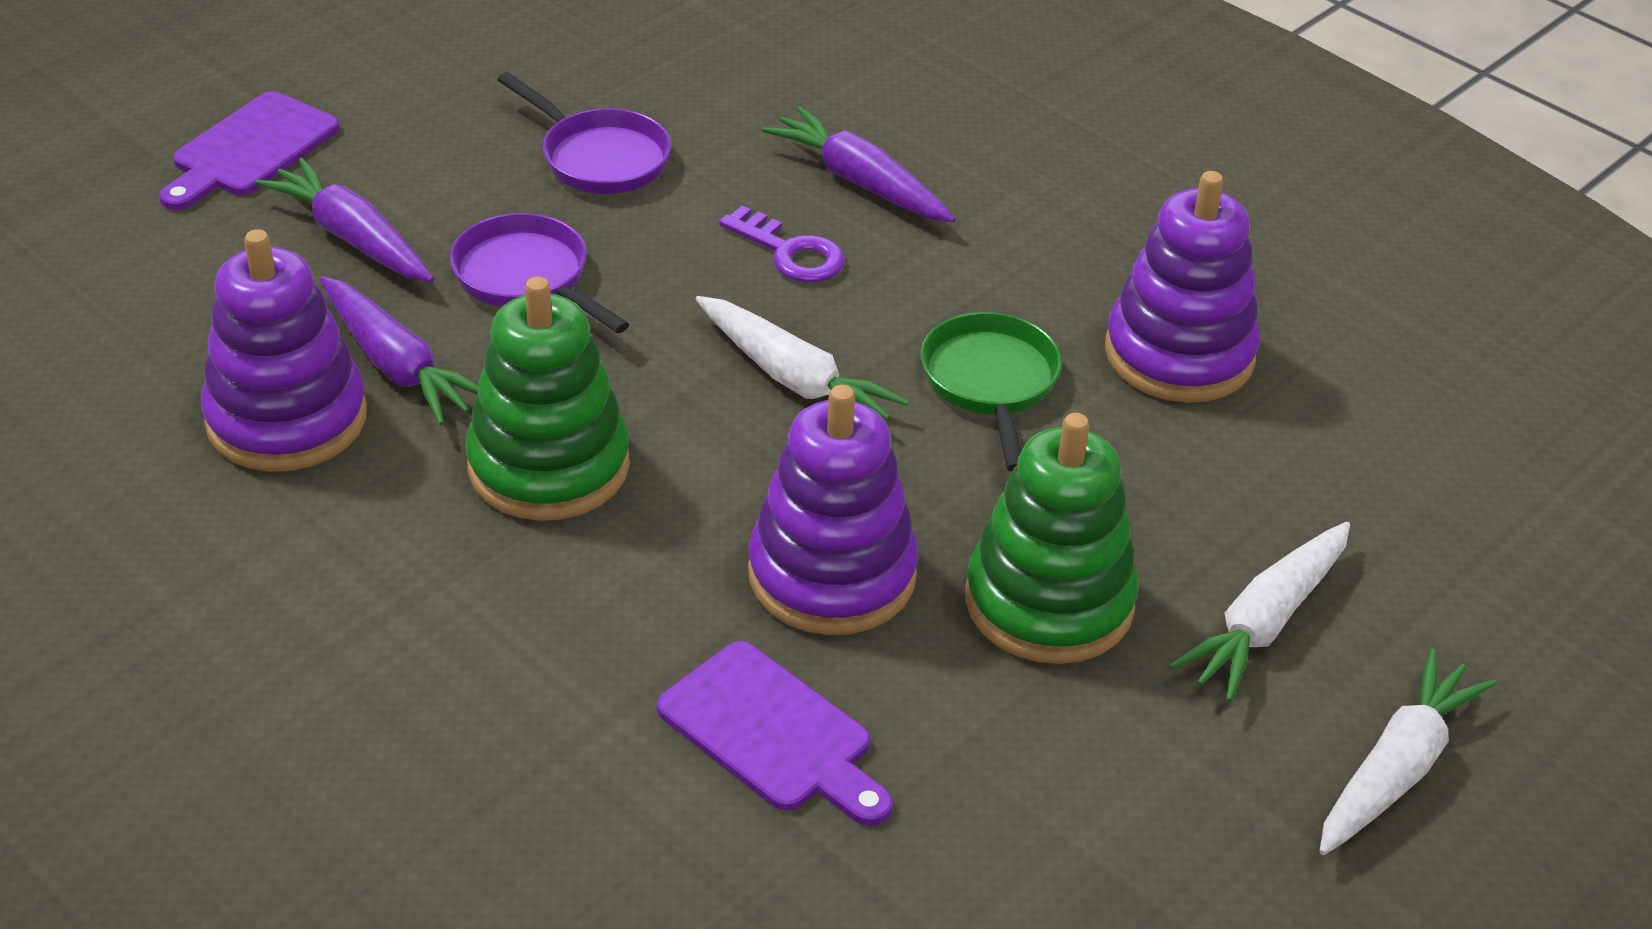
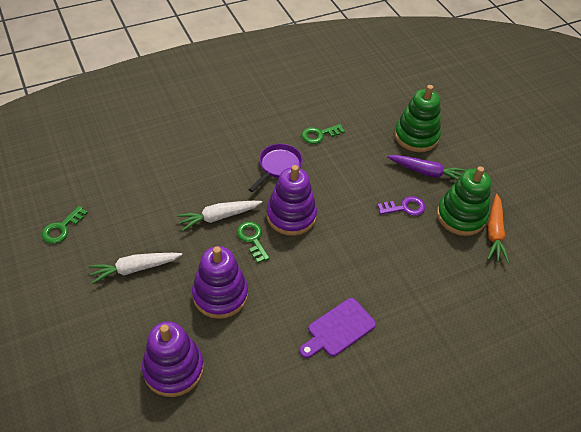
green key: none = 0 -> [42,206,88,244] [237,221,270,263] [302,124,345,144] = 3
green pan: [921,312,1062,471] = 1 -> none = 0
orange carrot: none = 0 -> [488,194,509,263] = 1
purple carrot: [255,158,434,282] [319,276,478,426] [762,107,955,222] = 3 -> [387,155,466,180] = 1
purple cutting board: [159,91,339,210] [657,641,893,826] = 2 -> [299,298,376,358] = 1
purple pan: [450,213,629,333] [497,72,671,194] = 2 -> [248,144,303,192] = 1
white carrot: [696,296,909,420] [1169,522,1350,702] [1319,648,1497,855] = 3 -> [88,253,182,284] [177,201,262,231] = 2

